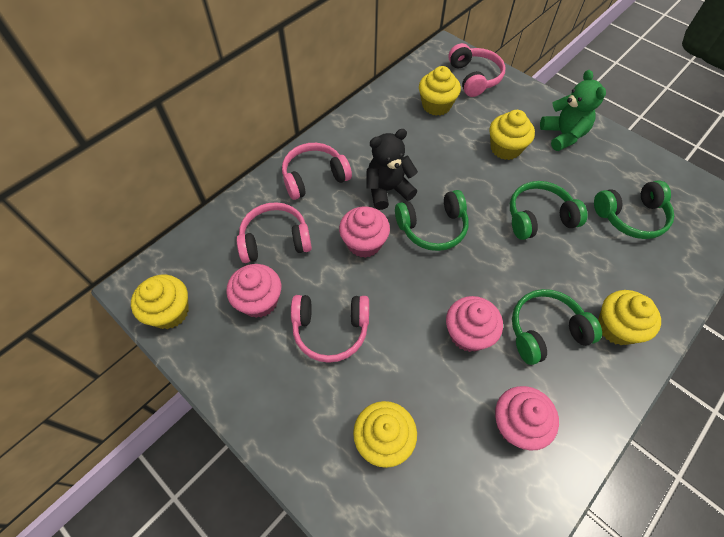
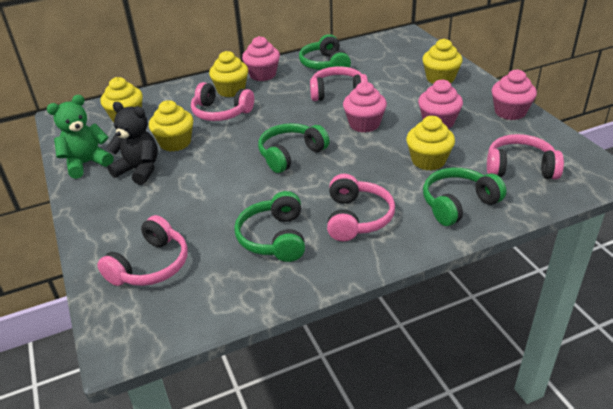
pink headphones: [237,202,312,263] [282,143,352,200] [291,295,369,363] [448,43,505,97] = 4 -> [97,215,188,286] [191,82,254,121] [310,66,368,101] [327,174,395,241] [487,134,564,179] = 5

